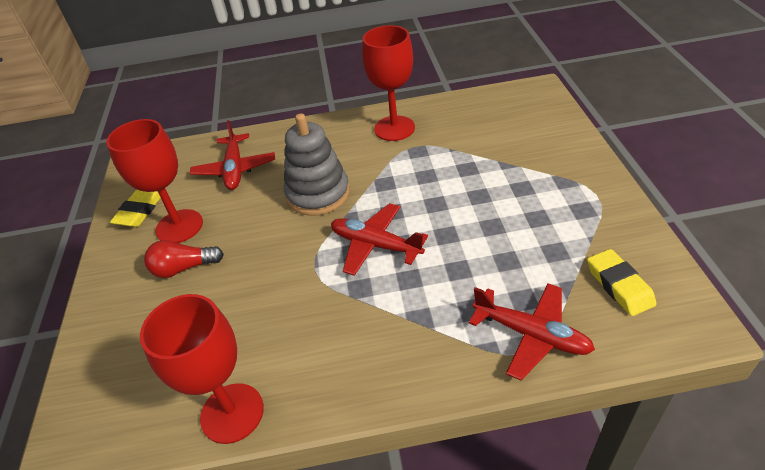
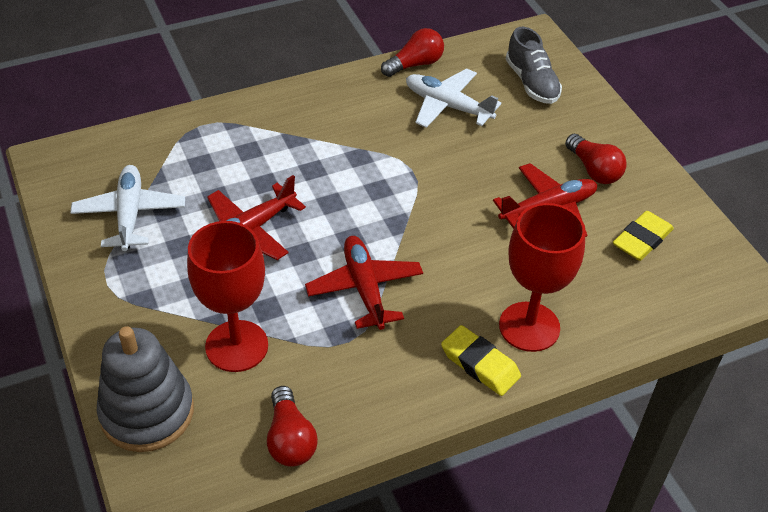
grey shoe: none = 0 -> [506,27,562,104] = 1
red goblet: [106,119,203,243] [140,294,264,444] [362,25,415,141] = 3 -> [187,221,268,372] [499,203,586,352] = 2
red light bulb: [144,240,224,278] = 1 -> [267,386,318,467] [381,28,444,77] [565,134,627,184] = 3
white plane: none = 0 -> [70,165,185,251] [406,68,501,128] = 2

